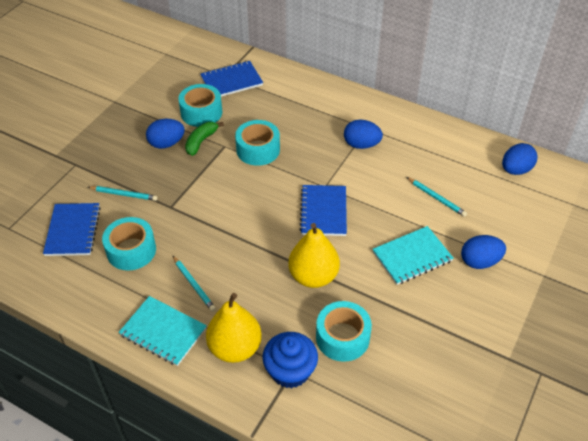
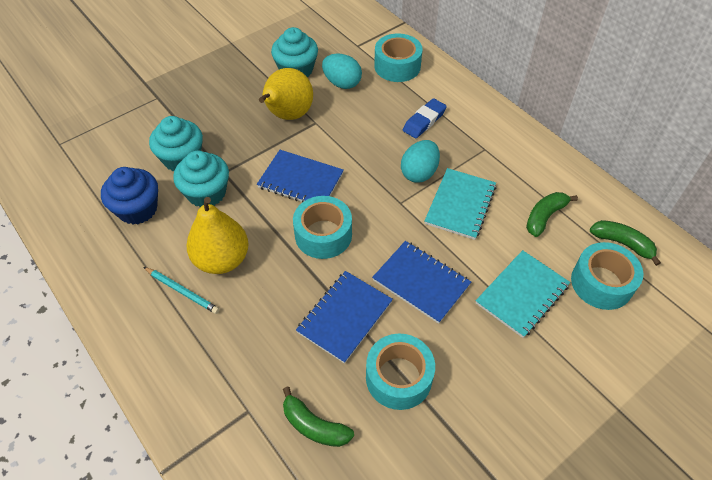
blue egg: [146,119,185,149] [344,120,383,149] [461,235,506,269] [502,143,538,175] = 4 -> none = 0
blue eraser: none = 0 -> [403,98,447,138] = 1
green banana: [185,122,224,156] = 1 -> [283,386,354,447] [526,192,578,237] [590,220,661,266] = 3
turquoise cupcake: none = 0 -> [149,116,203,171] [173,151,229,207] [271,27,318,77] = 3
turquoise egg: none = 0 -> [322,53,362,89] [401,140,440,183] = 2
turquoise pencil: [88,186,158,201] [172,255,216,311] [407,177,467,217] = 3 -> [144,267,220,314] = 1

